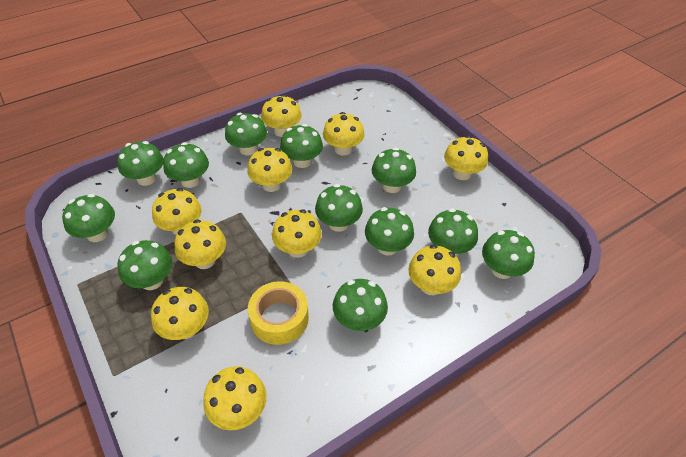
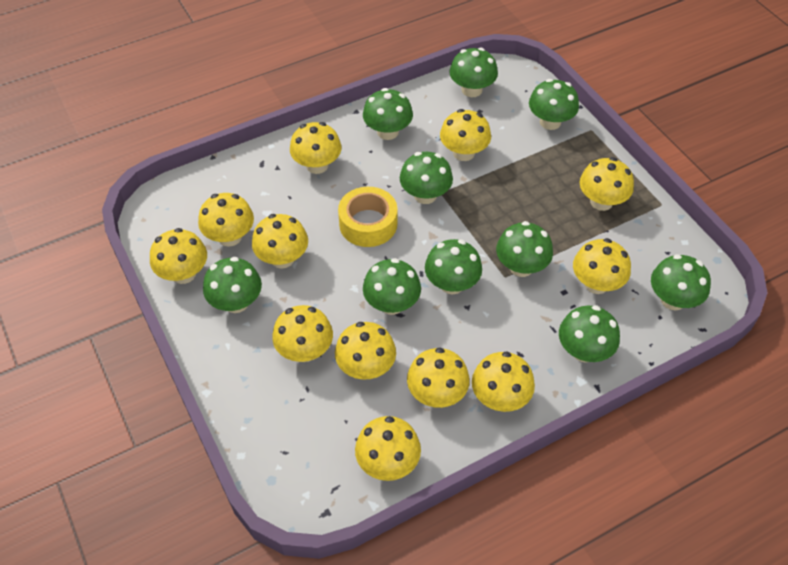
green mushroom: [62,194,115,242] [117,141,164,186] [118,240,172,290] [163,142,209,188] [225,113,267,155] [280,124,323,168] [315,184,363,232] [333,279,388,331] [365,207,414,256] [372,148,416,193] [428,208,478,256] [482,230,535,279] = 12 -> [203,257,262,313] [363,88,413,140] [363,258,421,315] [400,152,453,204] [425,239,482,294] [449,48,498,97] [496,221,553,277] [529,79,579,130] [559,305,620,363] [651,254,711,310] = 10
yellow mushroom: [151,287,209,340] [152,188,202,235] [174,219,226,269] [203,366,267,430] [247,148,292,192] [261,95,302,137] [272,209,322,258] [323,112,365,156] [408,245,461,295] [444,136,488,180] = 10 -> [150,228,207,284] [198,193,254,247] [252,214,308,268] [272,305,333,362] [290,122,342,174] [335,322,396,380] [355,416,421,481] [407,348,470,408] [440,109,491,161] [472,352,535,412] [573,238,631,294] [580,157,634,211] = 12

